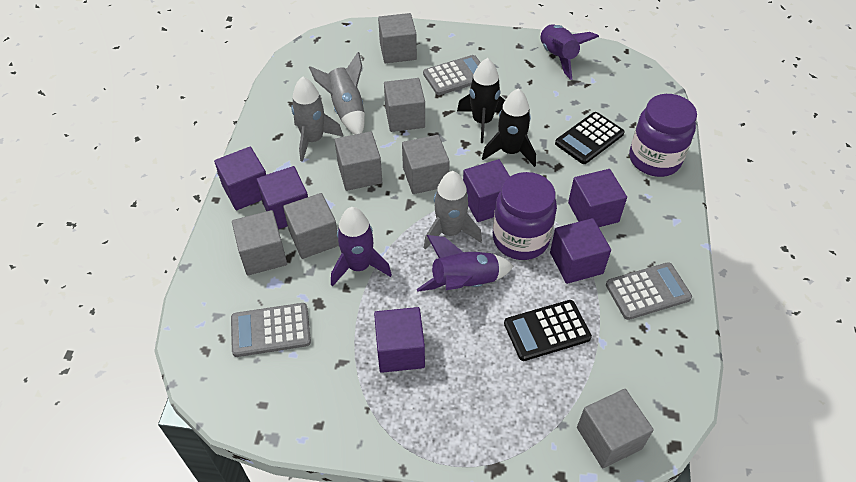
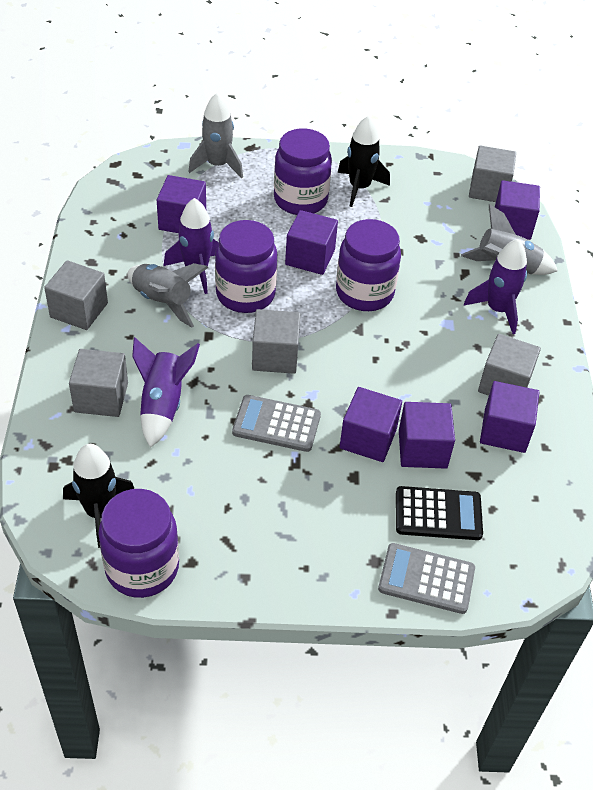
black calculator: [504,300,592,361] [555,112,624,164] = 2 -> [396,486,483,540] = 1
grey calculator: [231,303,311,357] [423,55,481,95] [606,262,692,320] = 3 -> [232,395,321,452] [378,543,475,614] = 2
grey cube: [232,210,287,276] [283,193,339,259] [335,131,382,191] [378,13,417,63] [384,78,425,132] [402,135,450,194] [577,389,654,468] = 7 -> [44,260,108,330] [69,349,128,417] [252,309,300,374] [469,145,516,202] [478,334,541,396] = 5
purple jar: [493,172,557,260] [629,94,697,177] = 2 -> [98,489,179,598] [215,220,277,313] [274,128,332,215] [336,219,401,311] = 4

